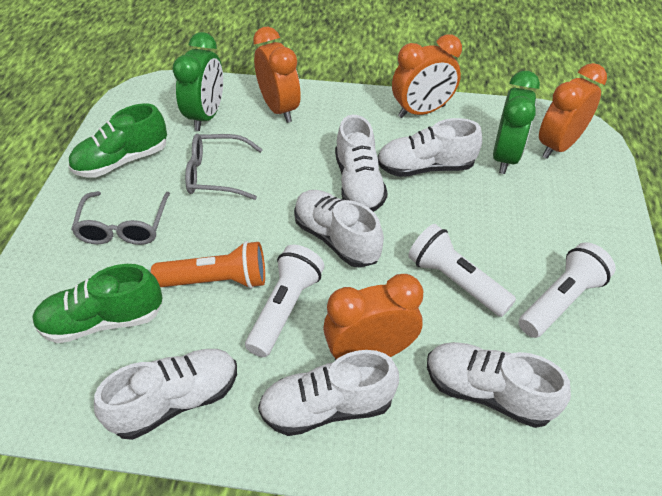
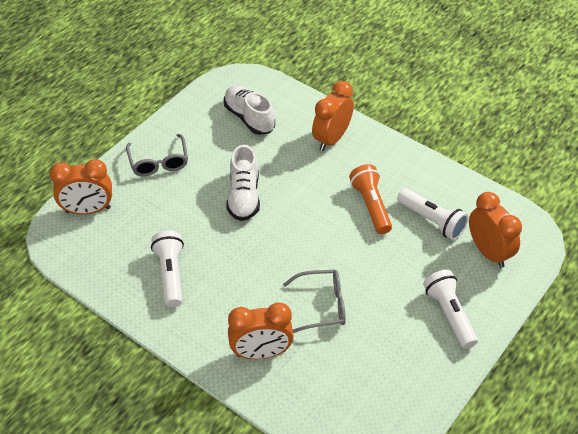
green clock: [172,32,223,131] [493,71,540,174] = 2 -> none = 0
green shoe: [32,264,163,343] [68,104,167,177] = 2 -> none = 0
white shoe: [94,349,237,440] [258,350,399,436] [294,190,384,268] [335,115,388,212] [378,118,482,177] [427,342,571,428] = 6 -> [224,85,275,135] [226,145,260,221] = 2

